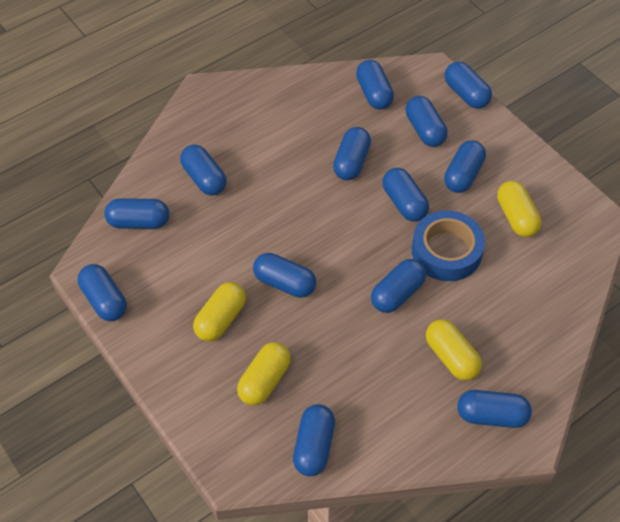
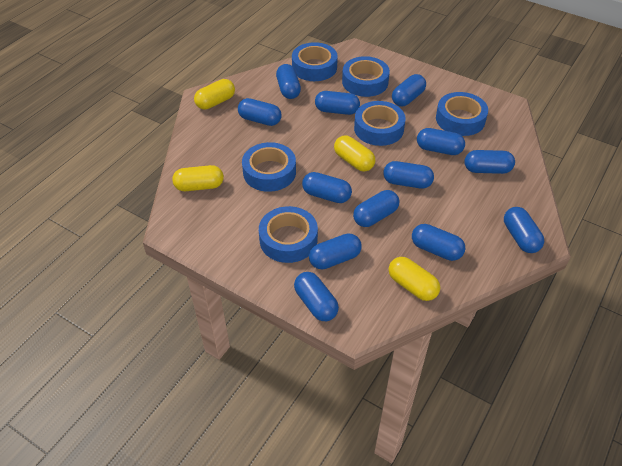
blue tape: [412,210,485,281] = 1 -> [242,142,296,192] [259,206,318,263] [292,42,338,81] [342,56,390,97] [354,101,406,146] [436,92,488,136] = 6

